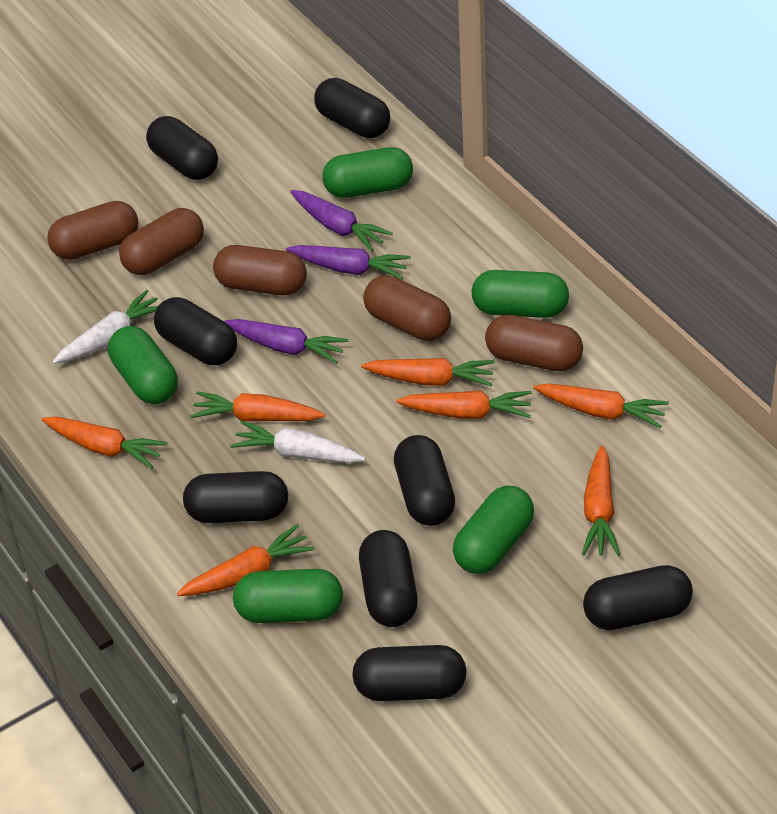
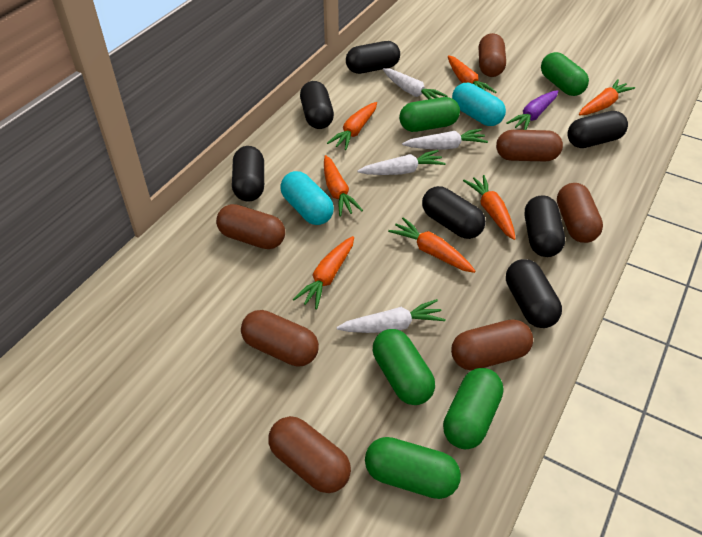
black capsule: [146,116,218,180] [154,297,237,365] [183,471,288,523] [314,78,390,138] [352,645,467,701] [359,530,418,627] [394,435,455,526] [583,565,693,630] = 8 -> [232,146,264,202] [300,81,334,129] [346,41,400,74] [422,186,486,239] [506,259,562,328] [525,195,565,257] [567,111,628,148] = 7
brown capsule: [47,201,139,260] [119,208,204,275] [213,245,307,295] [363,275,451,341] [485,315,583,371] = 5 -> [216,204,285,249] [241,310,319,367] [268,416,351,493] [451,319,533,371] [479,33,506,77] [496,130,563,162] [557,183,603,243] = 7
purple carrot: [224,319,348,364] [286,245,410,279] [291,190,393,252] = 3 -> [506,90,558,130] = 1
turquoise capsule: none = 0 -> [280,171,334,225] [452,83,506,126] = 2
white carrot: [52,290,158,364] [230,421,366,463] = 2 -> [336,299,446,333] [357,150,446,175] [383,68,448,99] [402,129,488,150] = 4

